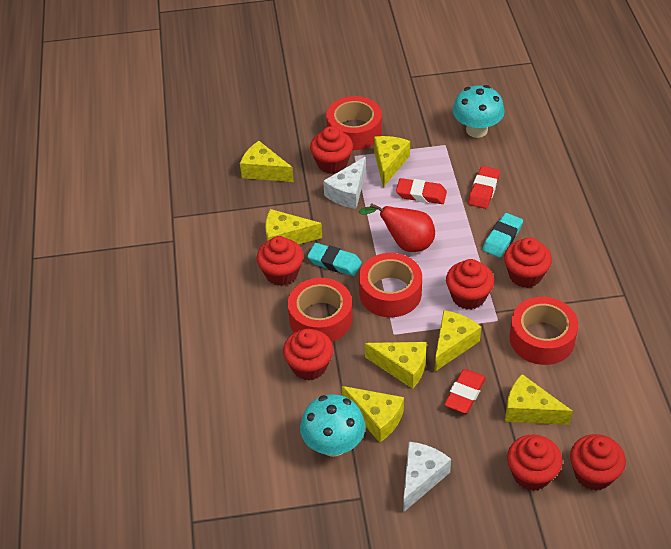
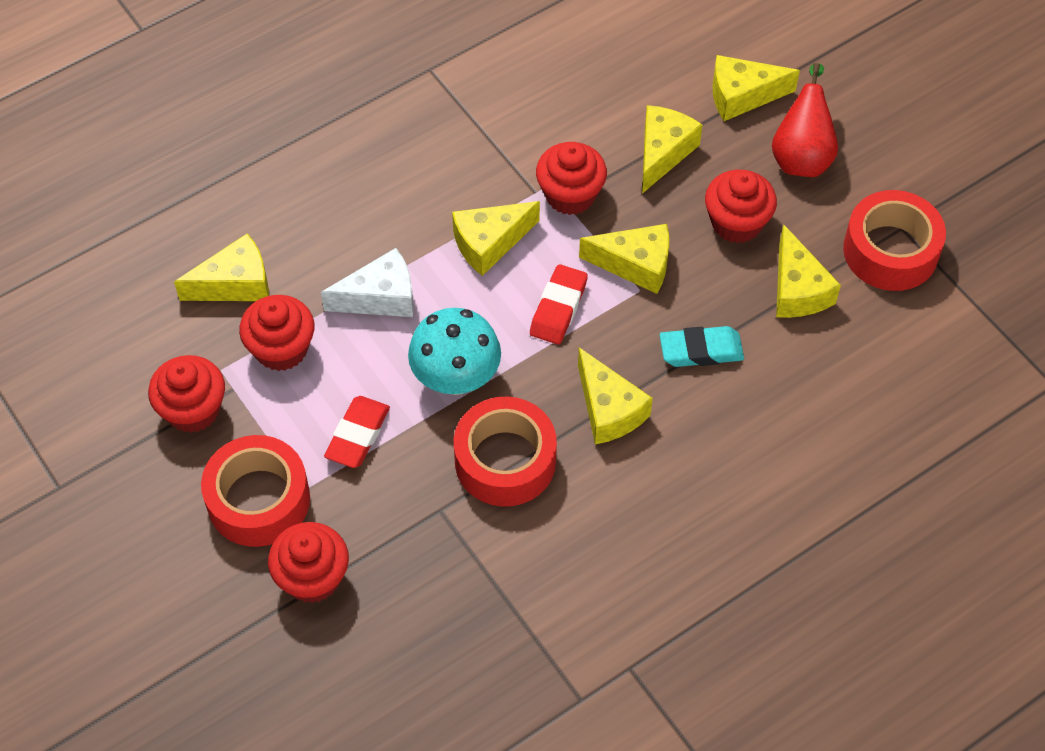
red cupcake: [257,236,303,286] [283,329,333,380] [310,126,353,174] [446,259,494,310] [504,237,552,288] [507,435,562,491] [570,434,626,491] = 7 -> [148,355,225,433] [239,295,314,371] [268,522,349,603] [536,142,607,215] [705,170,777,243] = 5
red eraser: [396,178,447,204] [444,369,486,413] [468,166,500,209] = 3 -> [324,396,390,468] [530,264,588,344] = 2
red tape: [288,278,353,342] [326,96,382,150] [359,253,422,317] [509,297,578,365] = 4 -> [201,435,310,547] [454,397,557,507] [843,190,946,291] = 3
turquoise eraser: [307,243,362,276] [482,213,523,258] = 2 -> [660,326,744,367] = 1
turquoise mushroom: [300,394,365,457] [453,85,505,138] = 2 -> [408,308,501,395] = 1
white cheese: [323,157,366,209] [403,442,451,512] = 2 -> [321,248,414,317] = 1

